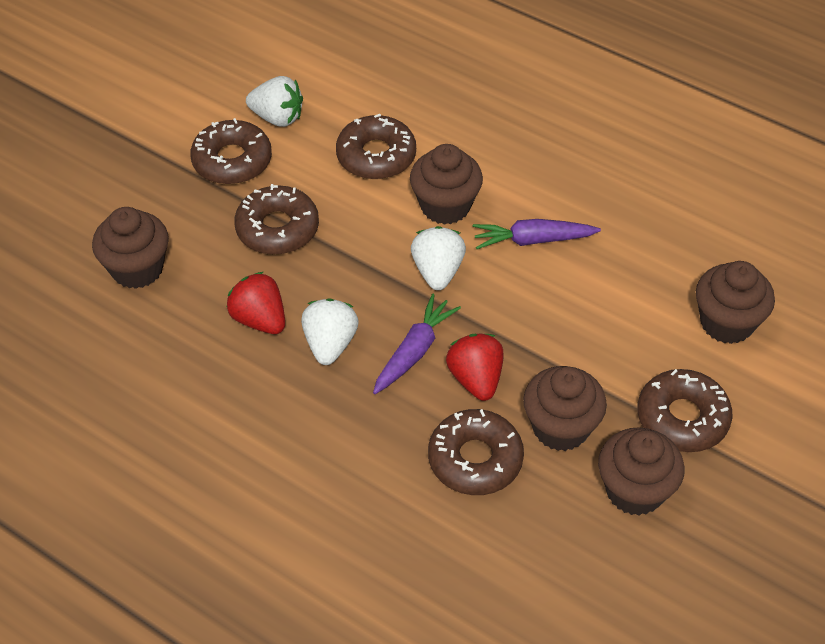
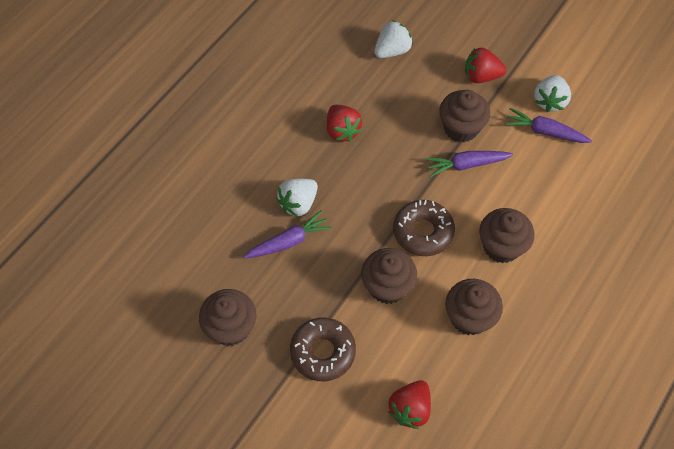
brown donut: [190,118,272,185] [234,184,319,255] [336,114,416,180] [428,409,524,495] [637,369,732,452] = 5 -> [290,317,356,381] [393,200,455,256] = 2
purple carrot: [373,293,461,394] [473,219,601,249] = 2 -> [243,210,332,258] [425,151,513,177] [505,108,592,143] = 3
red strawberry: [226,272,285,334] [446,334,503,401] = 2 -> [327,105,362,142] [388,380,431,429] [465,47,506,83] = 3

